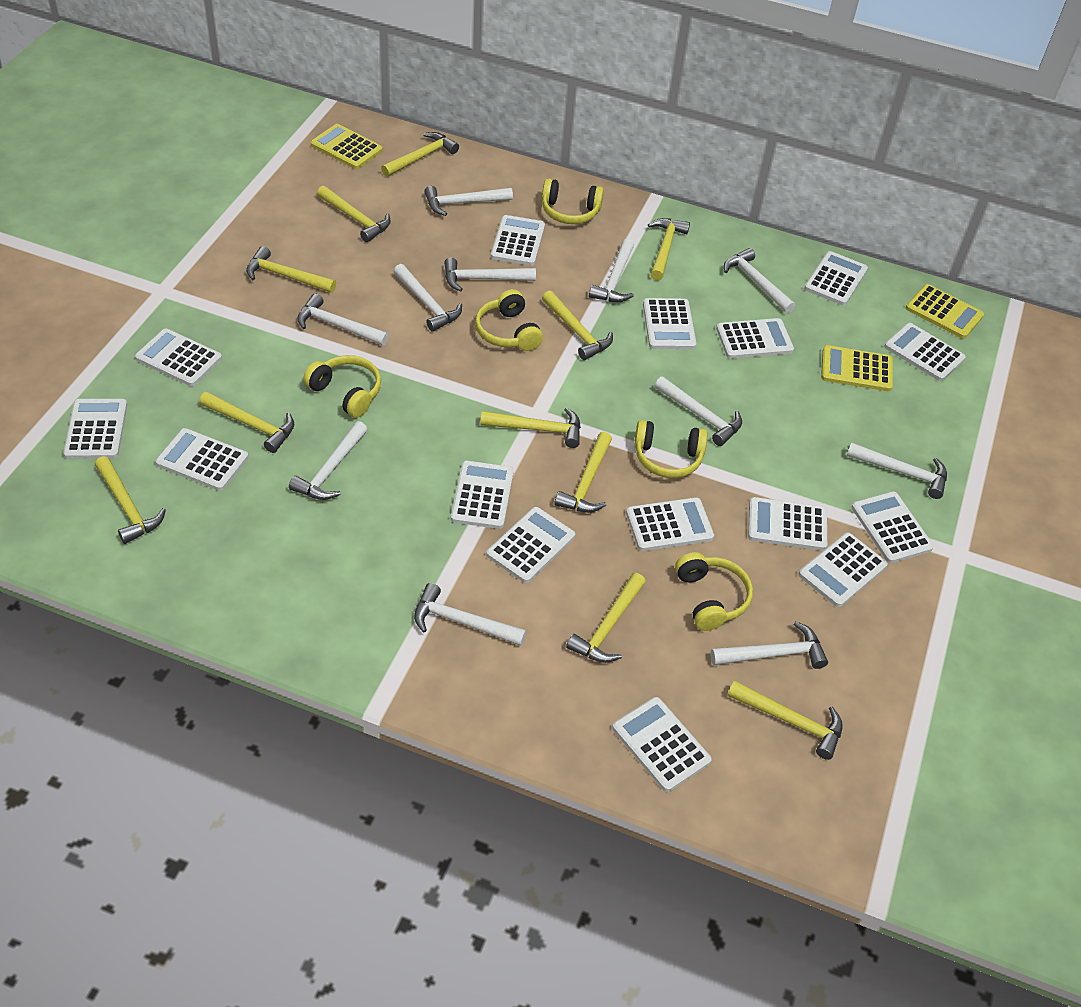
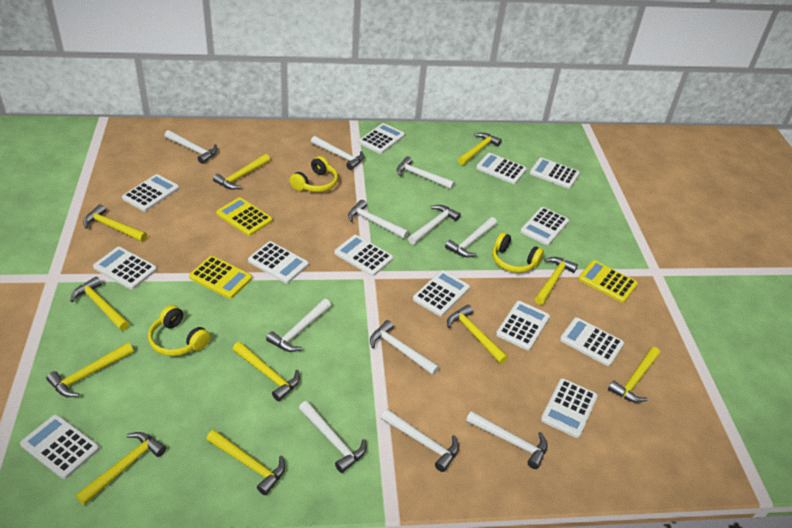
white calculator: [63,399,127,459] [135,328,222,386] [155,428,248,491] [451,461,514,529] [486,507,575,583] [491,215,545,266] [612,697,712,792] [626,497,714,551] [643,298,696,349] [716,318,794,359] [748,497,827,551] [799,532,888,607] [804,251,868,305] [851,491,934,563] [884,323,965,381] = 15 -> [20,414,99,479] [93,247,157,290] [122,174,179,212] [248,241,309,283] [334,235,393,276] [359,123,405,154] [413,270,470,316] [476,153,527,184] [496,301,550,350] [520,207,569,245] [530,158,580,189] [541,378,598,438] [560,317,624,366] = 13
yellow headphones: [303,355,381,418] [475,289,543,351] [542,179,604,224] [634,420,708,478] [675,552,753,631] = 5 -> [148,305,210,356] [290,156,338,192] [492,232,544,273] = 3

